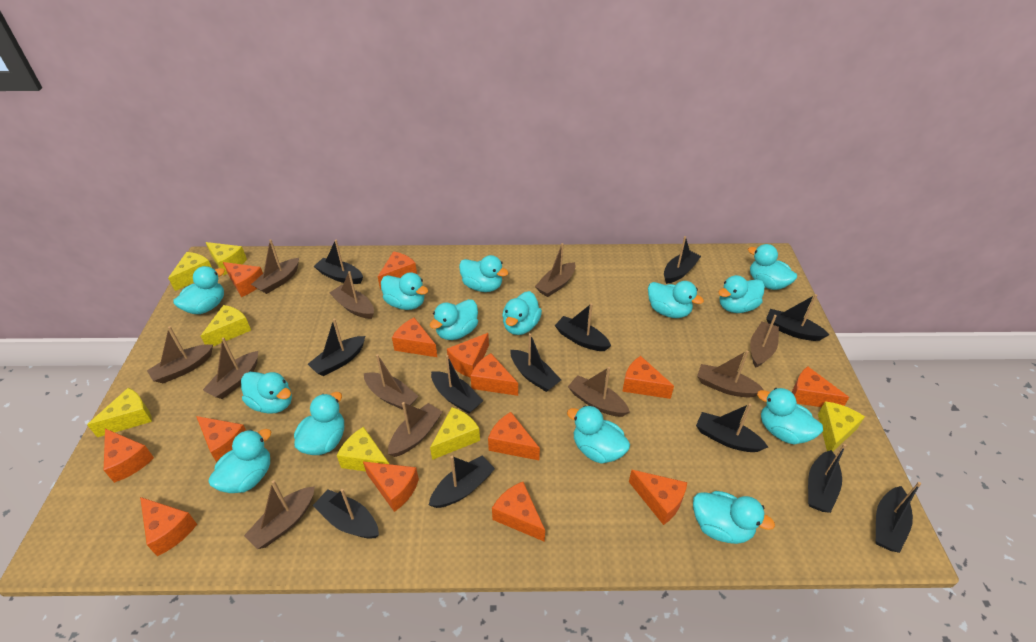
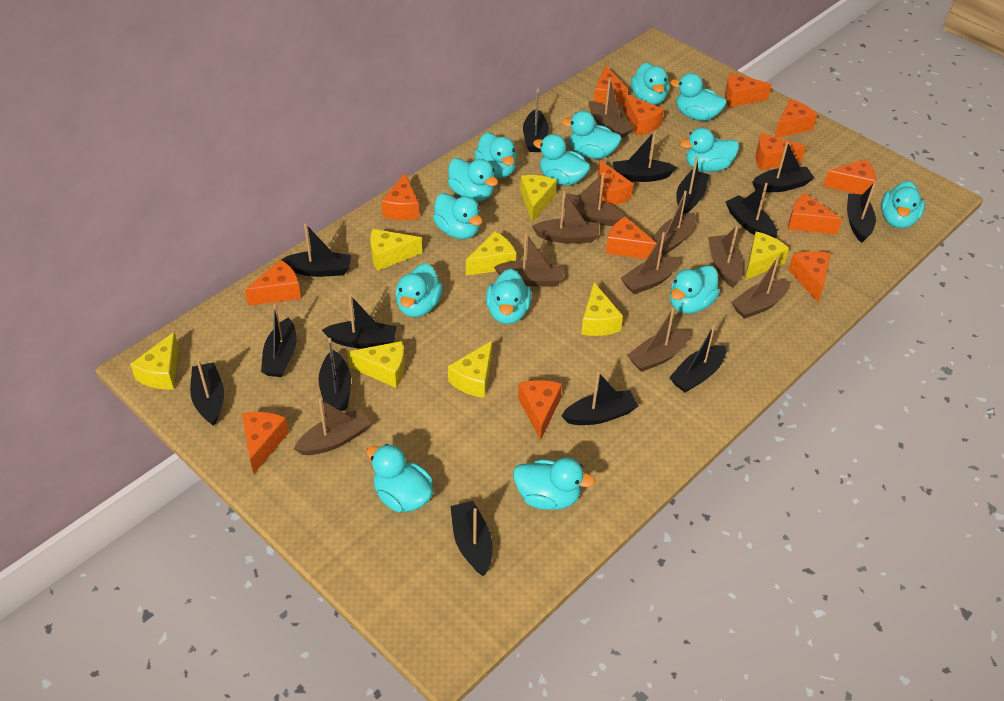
black boat: [308,319,365,376] [313,489,379,539] [314,240,363,284] [429,455,495,508] [431,355,483,414] [511,333,561,392] [554,303,611,351] [664,236,701,284] [696,403,768,452] [766,294,829,341] [808,444,847,513] [876,482,921,553] = 12 -> [190,360,224,426] [261,304,297,377] [281,224,351,277] [318,338,351,411] [322,295,397,348] [450,501,493,576] [523,89,549,152] [561,372,638,425] [613,131,677,182] [669,325,726,392] [676,157,709,214] [725,183,777,238] [752,141,814,192] [847,182,876,243] = 14
brown boat: [147,326,213,383] [203,337,258,399] [244,480,315,549] [251,239,299,294] [330,271,374,319] [364,354,419,410] [388,402,442,457] [535,243,576,297] [568,367,630,417] [697,350,764,397] [750,315,779,368] = 11 -> [294,398,371,455] [494,233,564,287] [532,191,599,243] [561,173,625,226] [589,78,634,138] [620,232,680,294] [627,308,691,372] [652,191,696,255] [708,226,743,288] [731,256,791,319] = 10
yellow cheese: [87,388,152,437] [168,252,212,291] [201,305,251,346] [206,242,247,275] [337,427,389,471] [430,407,480,460] [818,401,865,452] = 7 -> [130,332,179,389] [347,341,404,388] [370,229,422,271] [448,341,492,398] [466,231,516,276] [520,175,557,222] [581,283,623,336] [745,232,789,280] = 8

